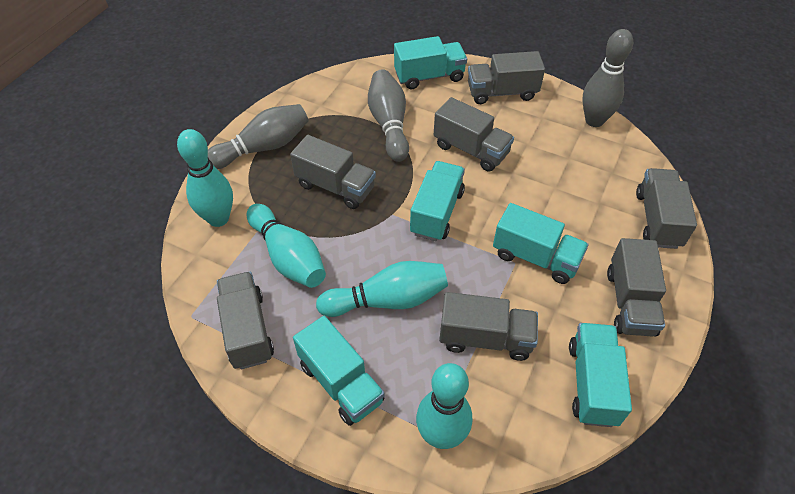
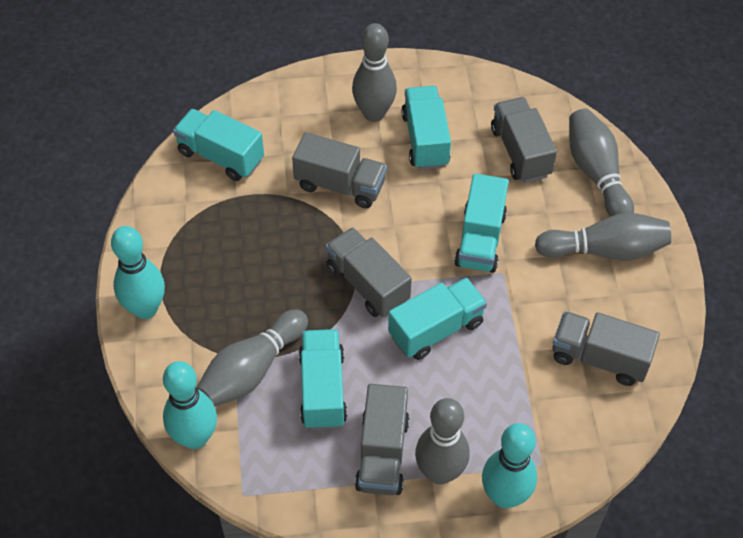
grey bowling pin: [208,104,309,169] [368,70,409,162] [582,29,633,127] = 3 -> [197,309,308,407] [352,23,397,122] [415,398,470,484] [535,213,671,260] [569,108,634,217] = 5
grey truck: [217,272,274,369] [290,135,376,209] [434,97,514,172] [439,292,538,361] [468,51,545,104] [607,238,666,336] [636,168,697,249] = 7 -> [292,132,387,208] [326,227,412,317] [355,384,409,495] [491,97,557,183] [553,311,660,386] = 5
turquoise bowling pin: [177,129,233,227] [247,204,326,288] [316,261,448,317] [416,363,472,449] = 4 -> [111,226,165,319] [163,361,217,449] [482,423,537,508] = 3

